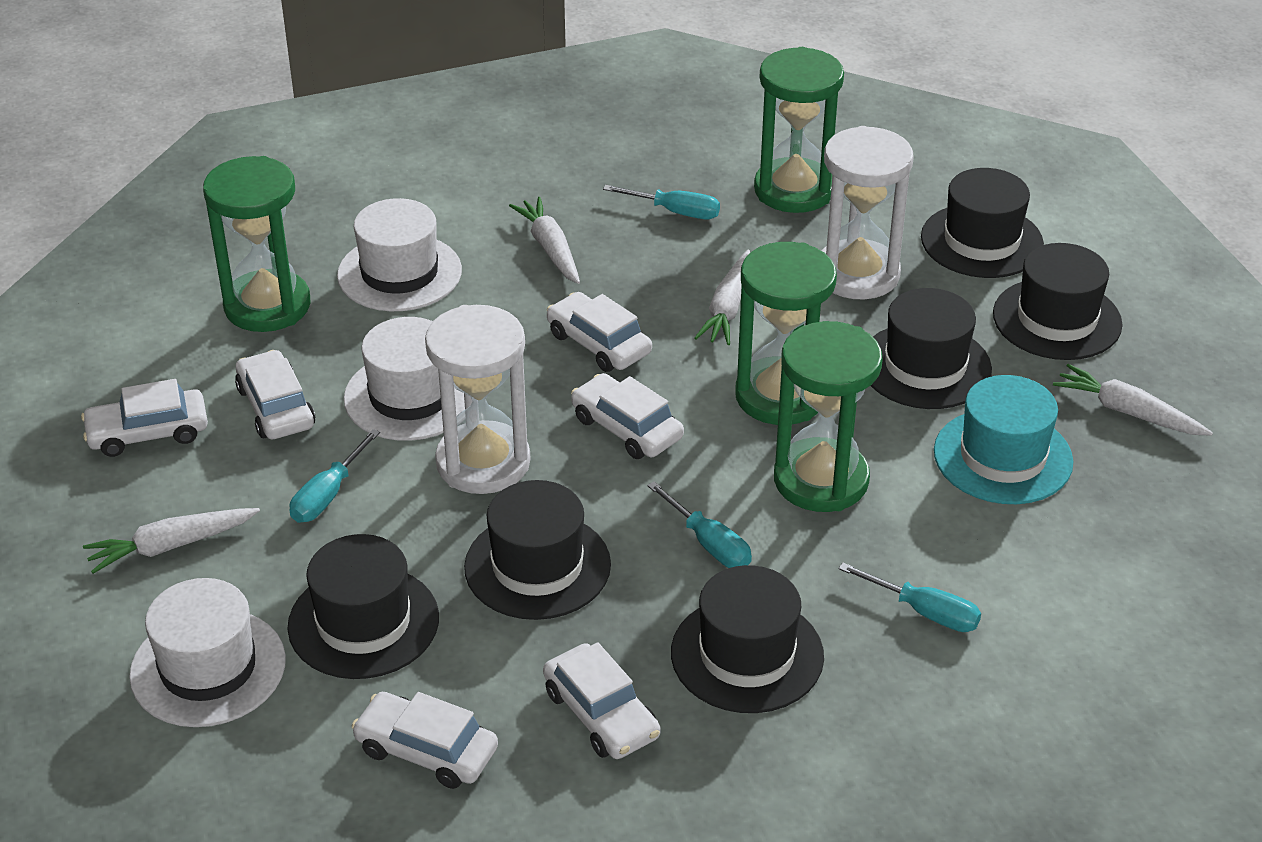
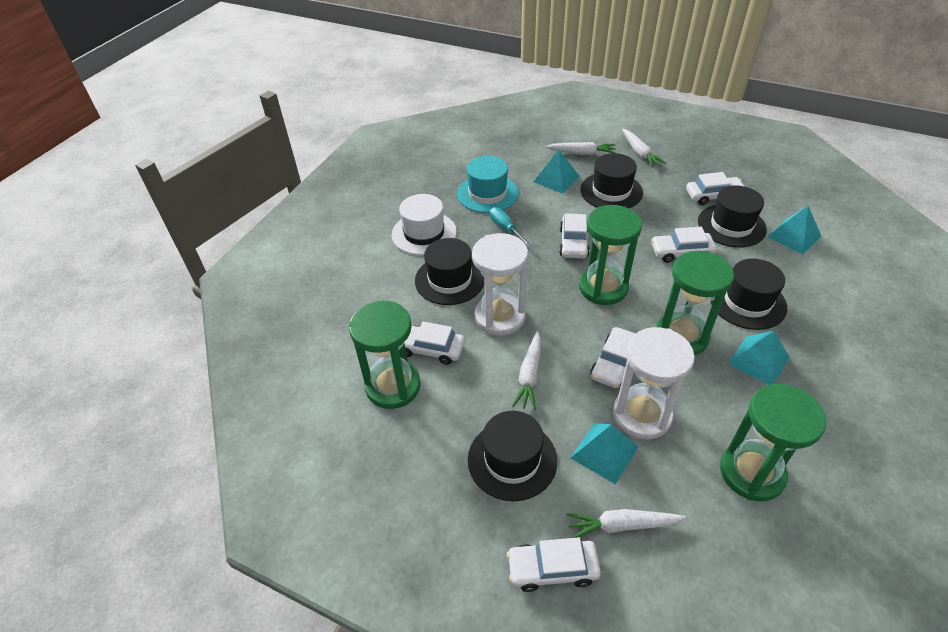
black hat: [288,534,439,679] [464,480,611,620] [671,565,824,713] [871,288,992,409] [921,168,1044,278] [993,243,1122,360] = 6 -> [415,238,485,305] [468,411,557,501] [580,153,643,208] [698,186,767,248] [710,258,787,330] = 5
turquoise pyramid: none = 0 -> [534,150,580,194] [571,423,638,484] [728,330,790,385] [767,206,821,254] = 4
turquoise screwdriver: [290,429,380,523] [603,185,720,219] [647,481,752,568] [839,563,981,632] = 4 -> [489,207,532,247] = 1
white hat: [129,578,286,727] [337,198,462,311] [344,317,465,441] = 3 -> [392,194,457,255] = 1

